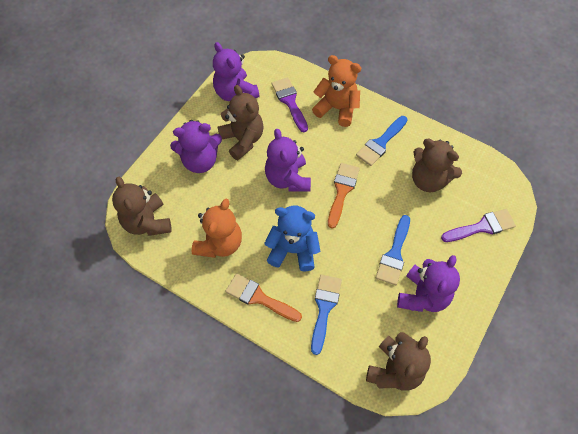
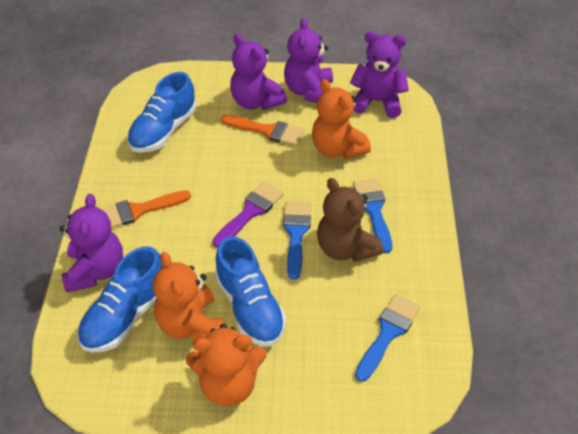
blue shoe: none = 0 -> [78,246,163,353] [127,72,197,153] [215,236,286,346] = 3
blue teddy bear: [264,206,320,271] = 1 -> none = 0
brown teddy bear: [112,177,172,236] [218,85,264,160] [366,332,431,391] [412,139,462,192] = 4 -> [317,178,383,262] = 1
orange teddy bear: [192,199,242,258] [312,55,361,127] = 2 -> [153,252,224,342] [186,324,266,407] [312,79,371,159] = 3
purple brush: [272,77,308,132] [441,209,516,242] = 2 -> [213,182,284,248] = 1

